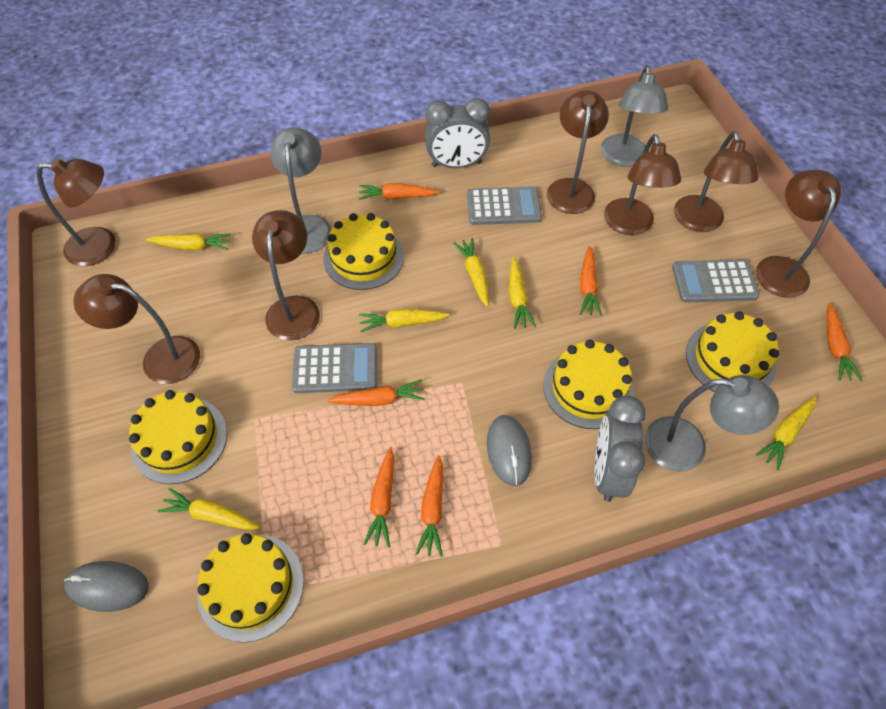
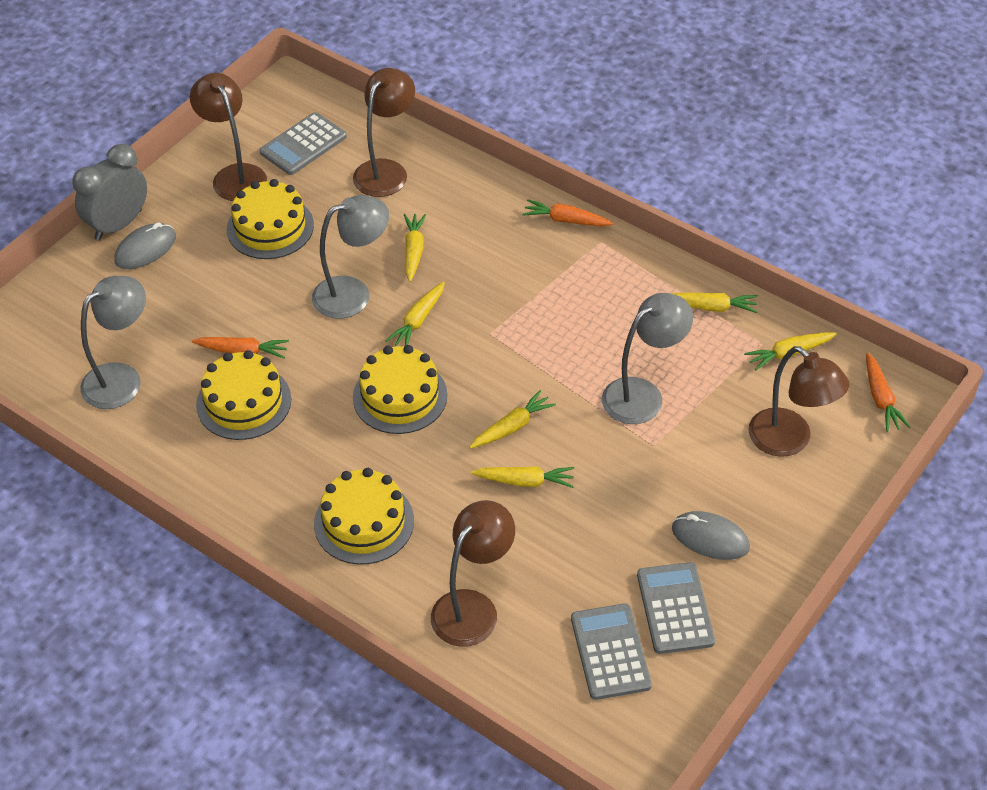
brown lamp: [36,158,116,266] [73,274,200,384] [252,210,320,341] [547,90,609,214] [604,134,681,235] [674,131,759,232] [756,170,841,298] = 7 -> [190,73,267,201] [353,68,415,197] [431,500,515,647] [748,346,850,457] = 4
grey clock: [425,98,490,168] [595,395,646,502] = 2 -> [72,144,147,240] = 1
orange carrot: [328,379,425,406] [359,183,439,200] [363,447,394,547] [416,455,443,557] [580,246,602,316] [827,303,863,381] = 6 -> [192,337,289,359] [522,199,614,227] [866,353,910,432] = 3
yellow cake: [129,390,227,484] [197,533,304,642] [323,213,404,290] [543,340,634,429] [686,311,779,392] = 5 -> [196,350,291,440] [227,179,314,259] [314,468,414,565] [353,345,447,434] = 4

